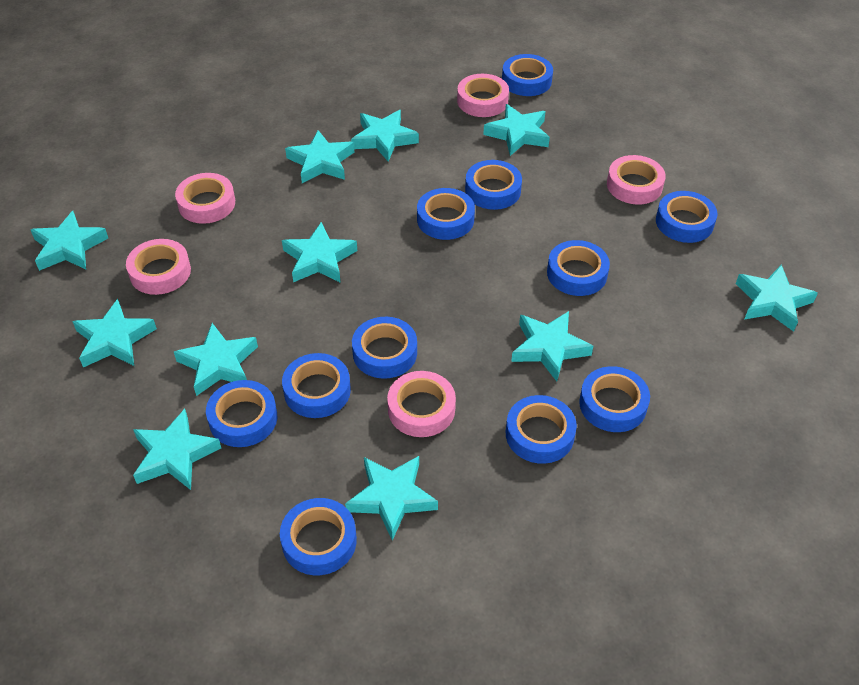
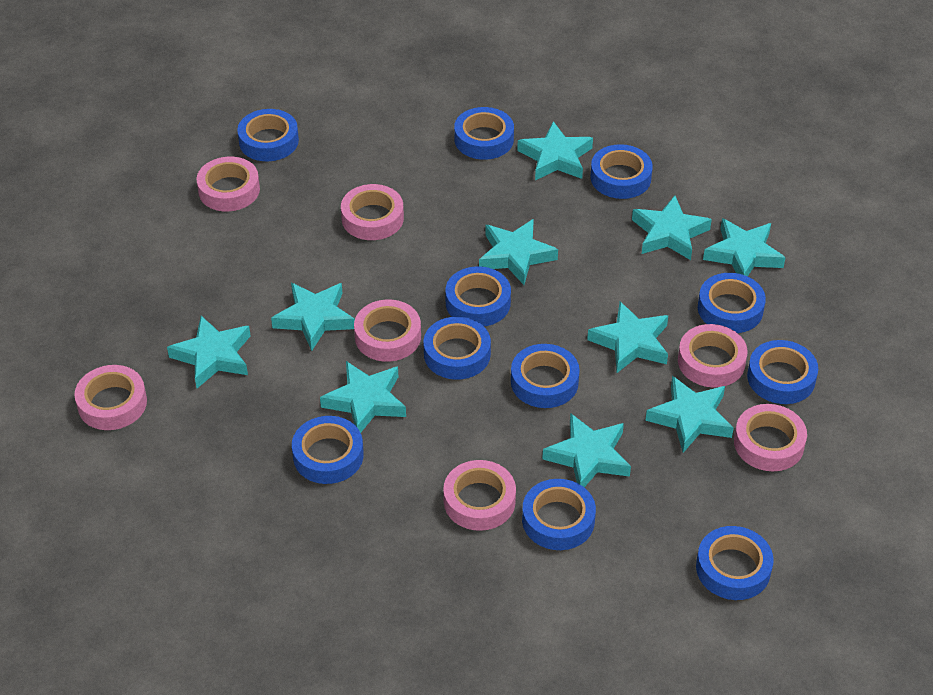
pink tape: [126,239,191,295] [175,173,235,224] [387,371,456,437] [457,74,509,117] [607,155,666,205] = 5 -> [74,365,147,430] [196,157,260,211] [341,184,404,240] [354,299,421,362] [443,460,516,531] [678,324,748,387] [734,404,807,471] = 7
turquoise star: [31,211,108,271] [72,299,157,367] [133,409,221,490] [174,323,258,396] [282,222,357,283] [285,130,354,183] [345,456,438,541] [351,110,419,162] [483,104,550,156] [511,311,593,381] [736,264,818,332] = 11 -> [167,316,251,388] [271,283,355,351] [320,361,406,433] [479,219,558,285] [517,121,593,180] [542,413,631,487] [587,301,668,373] [632,196,712,260] [645,376,734,453] [703,218,786,276] = 10

